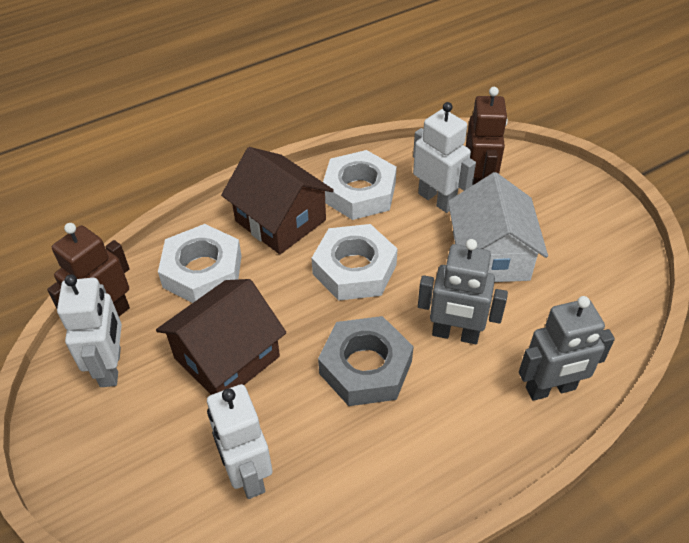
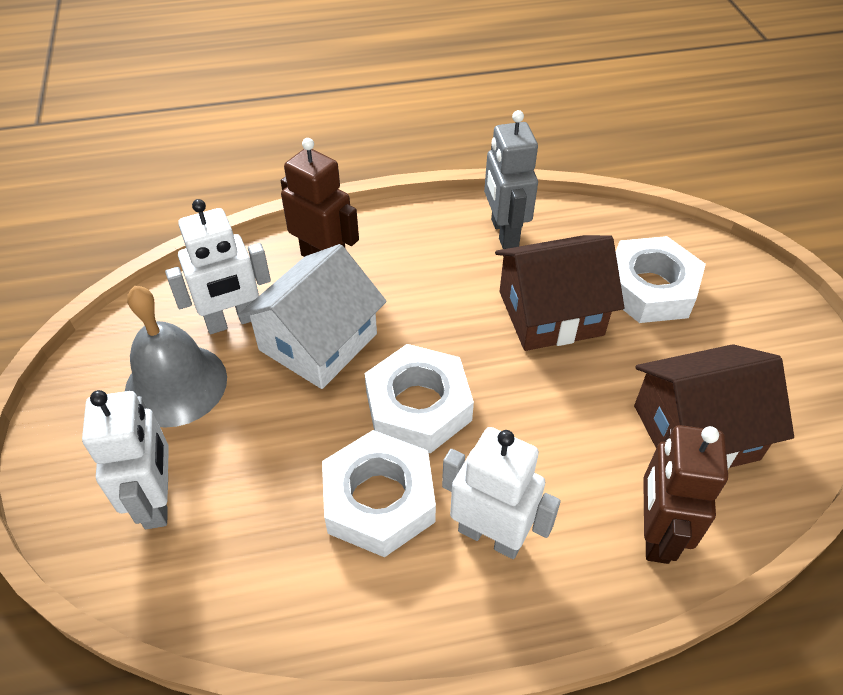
grey bell: none = 0 -> [125,286,227,427] = 1
grey nut: [318,316,414,406] = 1 -> none = 0
grey robot: [418,239,508,344] [519,296,615,401] = 2 -> [484,110,538,249] = 1

